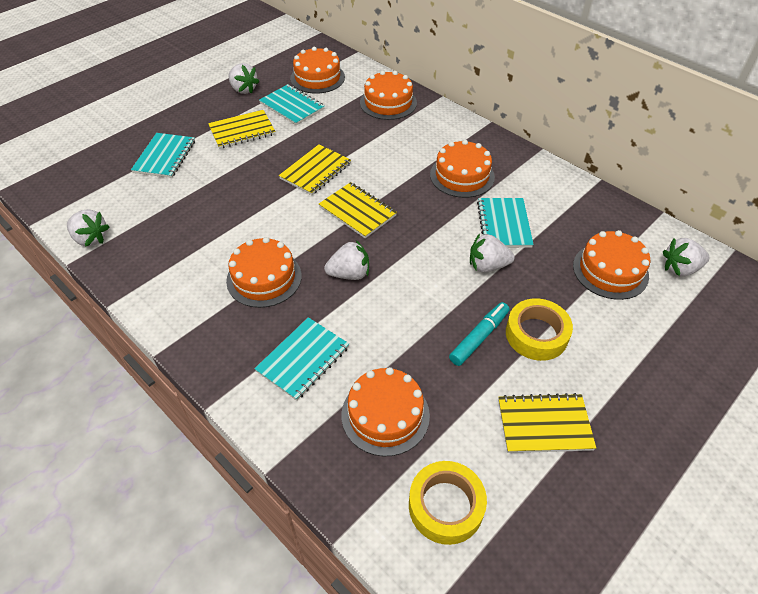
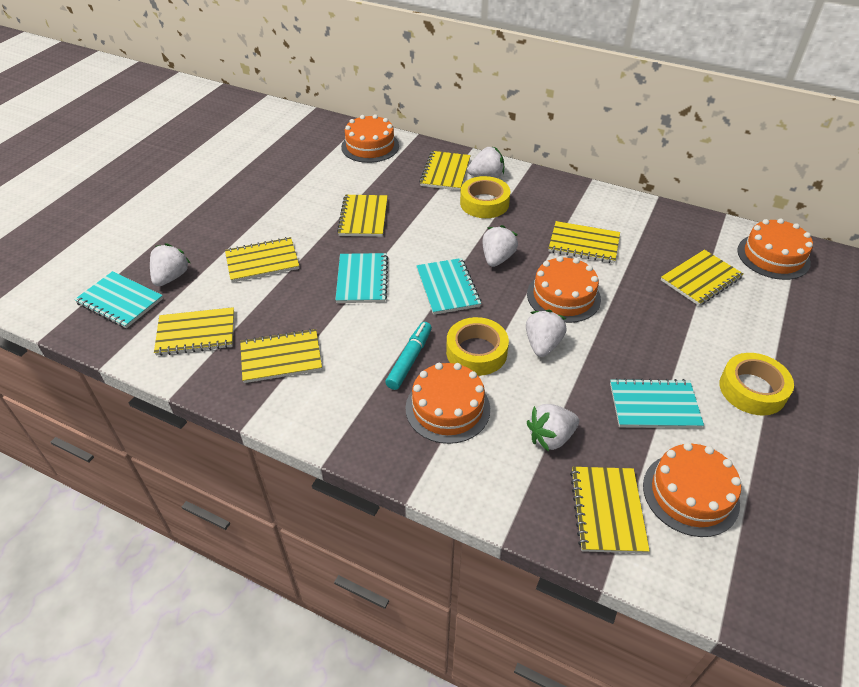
orange cake: [226,237,302,308] [290,47,345,94] [341,367,430,456] [360,71,417,120] [430,140,495,198] [573,230,650,300] = 6 -> [341,114,399,163] [405,363,490,444] [527,256,601,323] [643,443,741,537] [737,218,813,280] = 5
yellow notebook: [208,110,275,149] [279,144,351,195] [319,182,397,238] [498,393,596,453] = 4 -> [154,307,234,356] [225,237,299,282] [240,329,322,383] [337,195,388,237] [419,151,471,191] [548,221,620,263] [570,467,650,554] [661,250,743,306] = 8
yellow tape: [409,461,487,545] [506,298,573,361] = 2 -> [446,317,509,376] [460,176,510,218] [719,353,794,416] = 3

